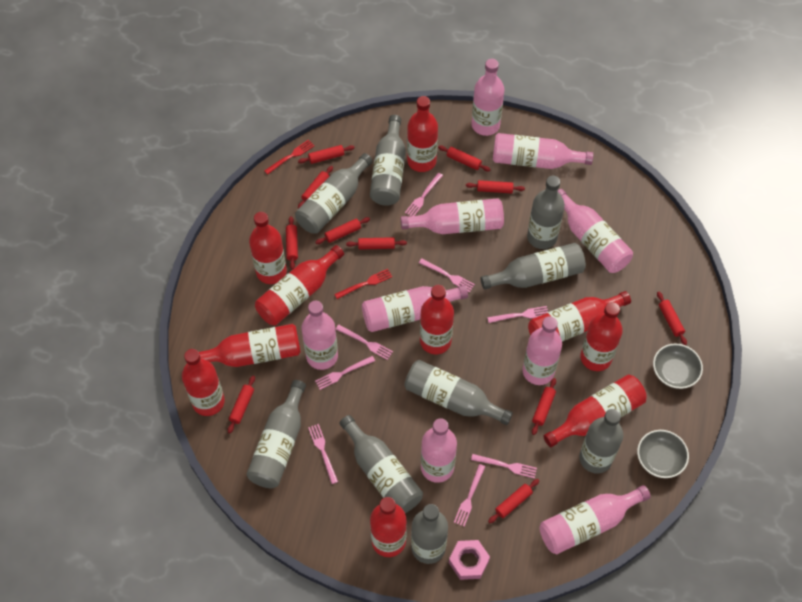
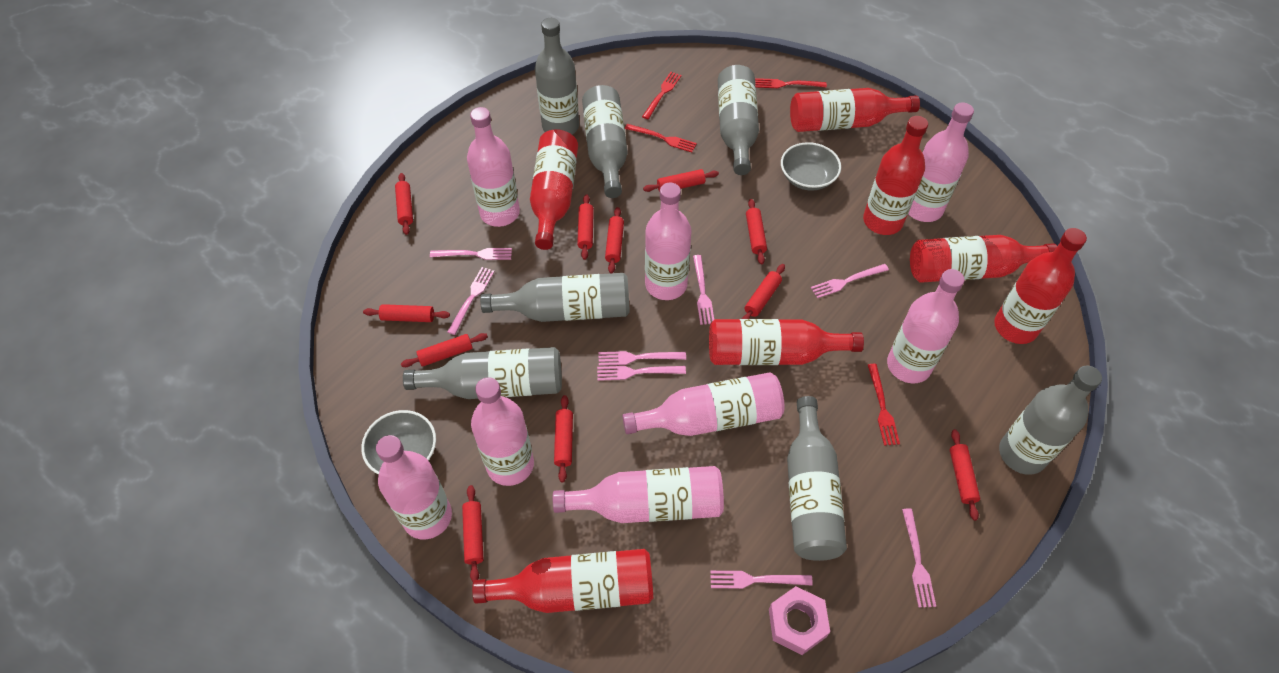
grey bottle: [247,380,306,488] [295,153,373,234] [340,415,423,513] [370,115,406,206] [404,360,513,425] [411,504,448,564] [481,243,586,289] [527,175,565,249] [579,409,623,474] = 9 -> [403,347,562,399] [480,273,630,322] [535,18,579,134] [582,85,628,198] [718,65,759,175] [787,396,847,561] [999,366,1102,475] = 7
pink bottle: [302,301,338,370] [362,285,468,332] [401,198,504,234] [421,418,457,483] [471,59,504,136] [493,133,593,169] [523,317,562,385] [540,485,651,555] [558,189,633,273] = 9 -> [376,435,452,540] [467,107,520,227] [471,377,534,486] [553,466,724,523] [622,372,785,436] [645,182,692,300] [887,269,965,383] [908,103,974,222] = 8
red bottle: [182,349,225,416] [199,324,301,367] [249,212,287,284] [255,245,344,325] [370,497,407,557] [407,96,438,172] [420,285,454,354] [528,291,631,342] [543,375,647,447] [580,302,623,371] = 10 -> [472,549,653,613] [530,129,578,250] [709,319,864,365] [790,88,920,132] [863,116,928,235] [910,235,1057,283] [994,228,1087,344] = 7
red fork: [264,140,314,175] [334,269,392,299] = 2 -> [625,124,697,152] [642,72,682,119] [755,78,827,88] [868,364,900,446] = 4

